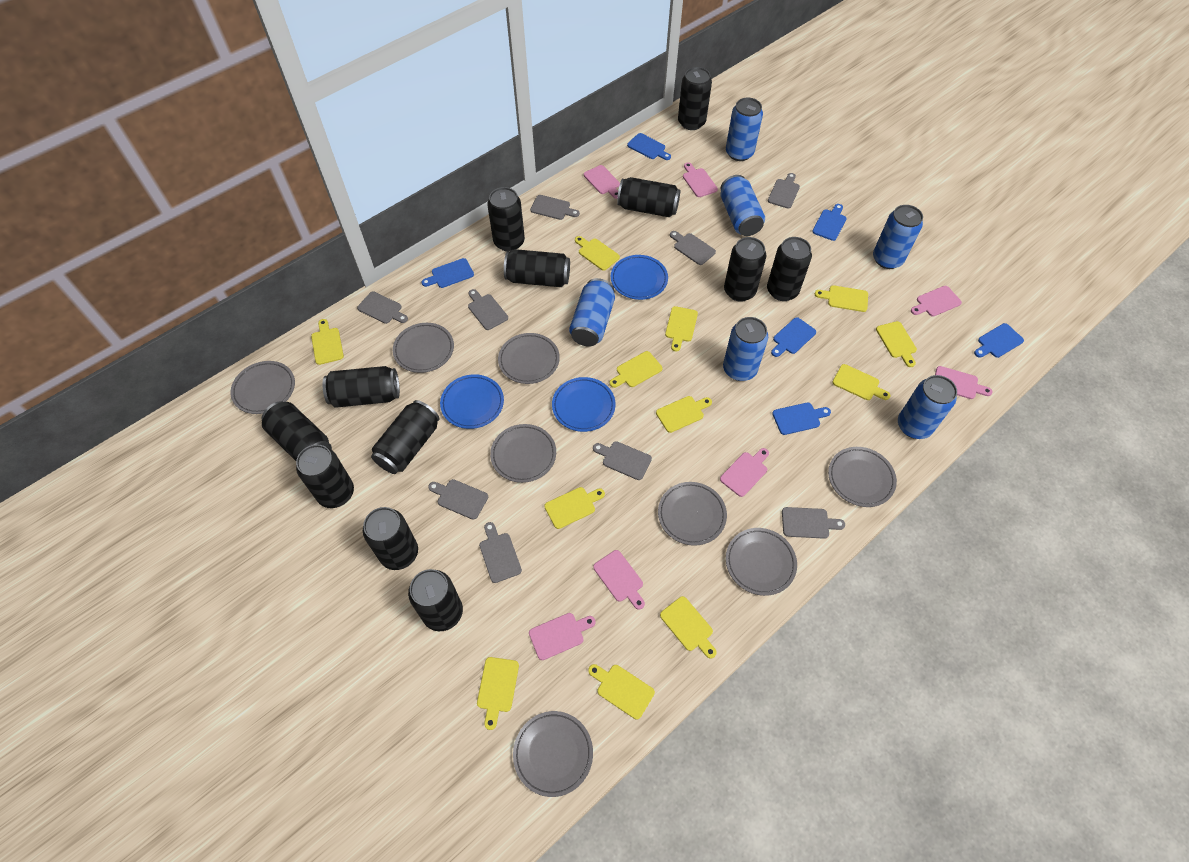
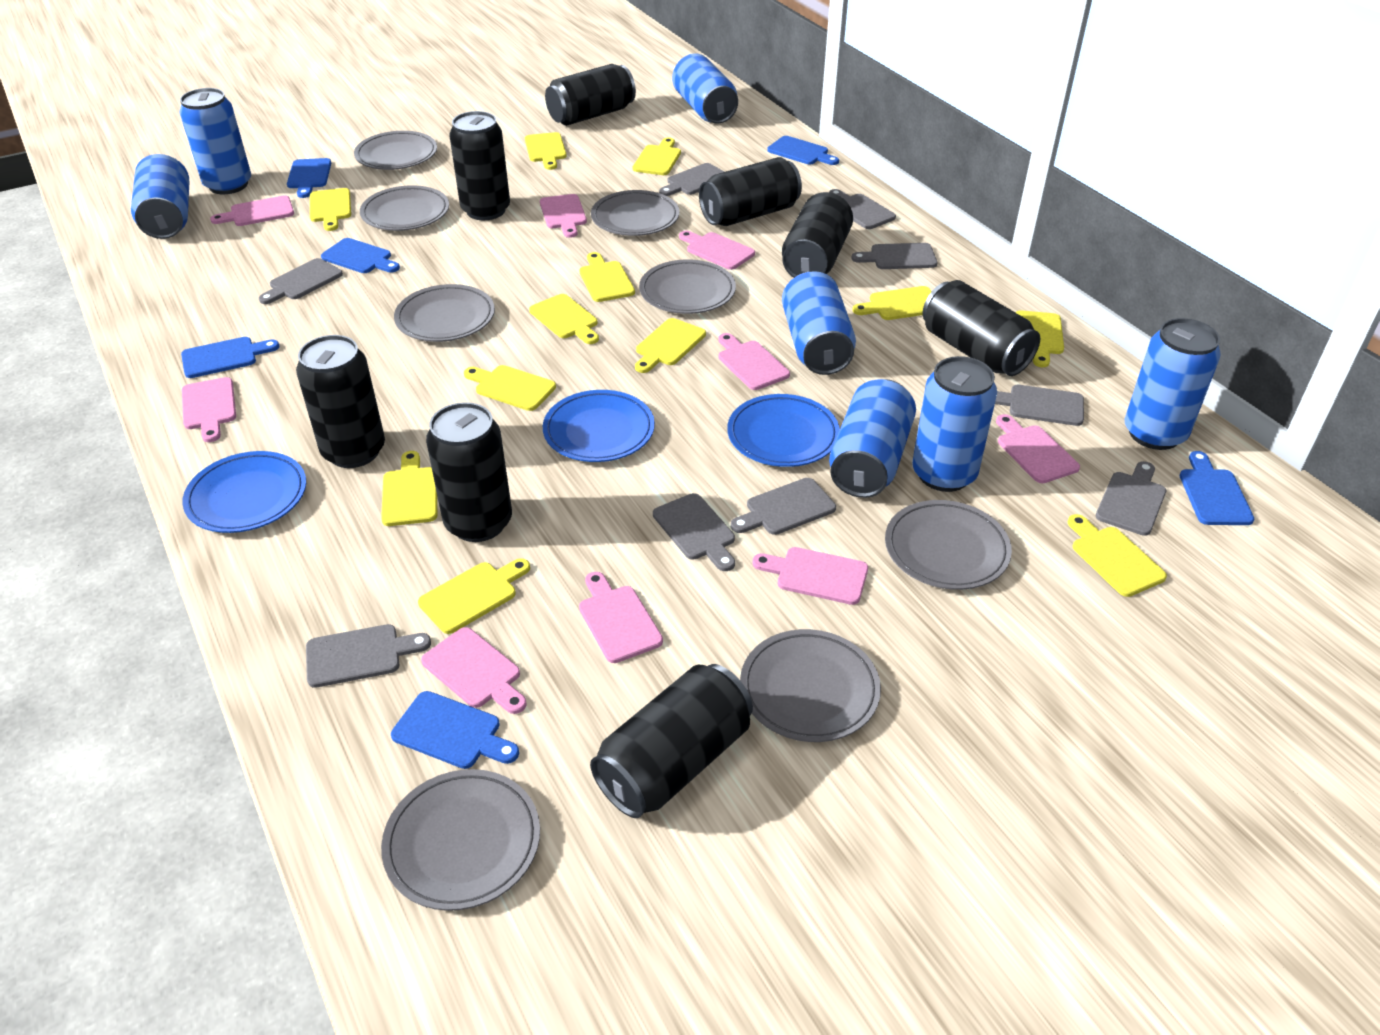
black can: [262,401,332,461] [296,445,354,508] [323,366,400,408] [363,507,418,570] [371,400,440,474] [408,569,463,631] [487,187,525,252] [504,249,570,287] [617,177,680,217] [678,67,712,130] [724,237,766,302] [767,237,812,301] = 12 -> [296,335,385,468] [426,402,512,542] [449,111,510,220] [545,64,636,126] [590,664,753,818] [699,157,802,226] [782,192,853,278] [923,280,1040,376] = 8
blue can: [569,278,615,347] [720,175,765,236] [723,317,768,381] [726,98,763,161] [873,205,923,269] [898,375,957,439] = 6 -> [131,154,189,239] [179,88,251,194] [672,53,738,124] [782,271,856,375] [829,379,916,498] [912,356,997,492] [1125,318,1221,450] = 7
pink cutting board: [529,613,596,660] [584,165,620,199] [593,550,645,610] [683,162,718,197] [720,448,769,497] [911,286,962,317] [935,366,992,399] = 7 -> [182,377,236,442] [210,195,294,226] [421,627,527,714] [540,194,587,238] [579,572,663,663] [679,230,755,270] [718,333,790,390] [752,547,868,605] [996,414,1080,483] = 9

